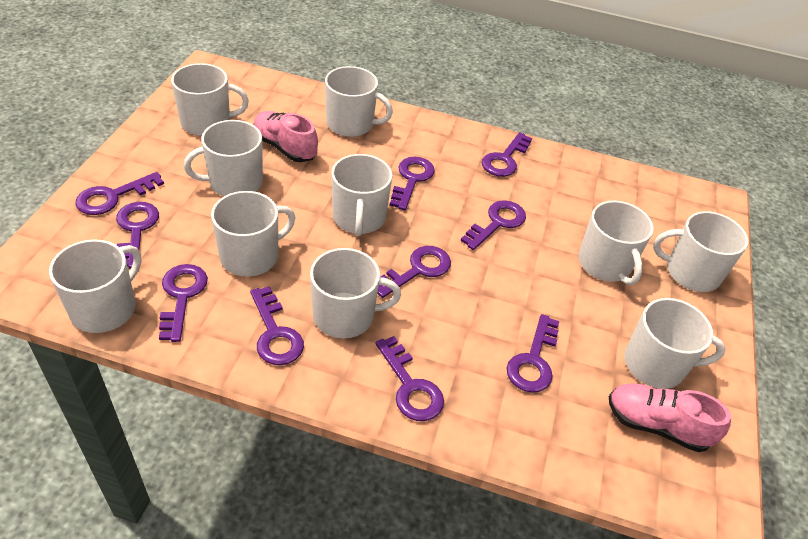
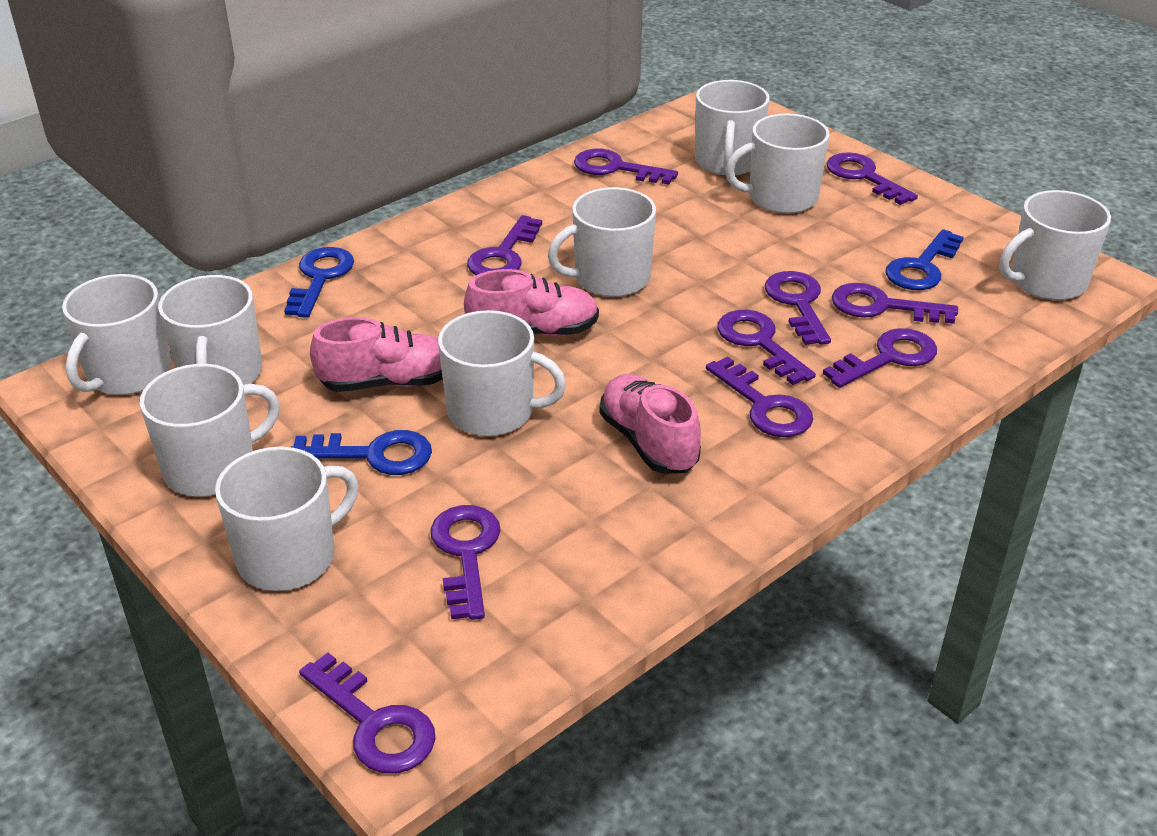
blue key: none = 0 -> [284,247,354,318] [291,430,432,475] [885,229,964,290] = 3
pink shoe: [253,111,318,162] [609,383,731,452] = 2 -> [310,317,443,392] [464,269,599,336] [600,374,701,474] = 3
white mug: [49,239,141,333] [171,63,249,136] [184,120,263,196] [211,191,296,277] [310,248,401,339] [325,66,393,137] [331,154,392,237] [578,201,654,285] [624,298,726,389] [653,211,748,292] = 10 -> [62,274,171,395] [140,364,280,496] [158,275,262,385] [215,447,359,591] [438,310,566,436] [548,187,656,297] [695,80,770,175] [725,113,829,214] [1000,190,1111,300] = 9

